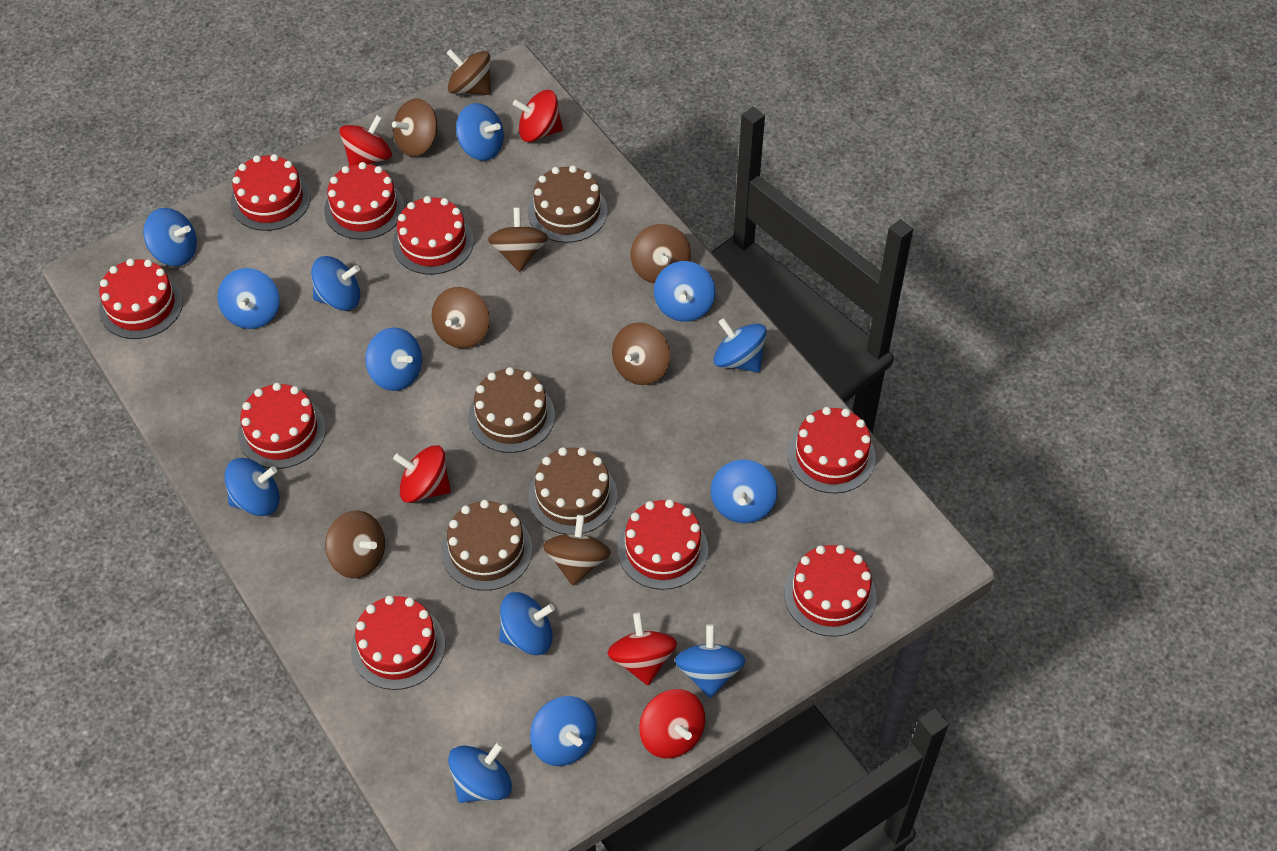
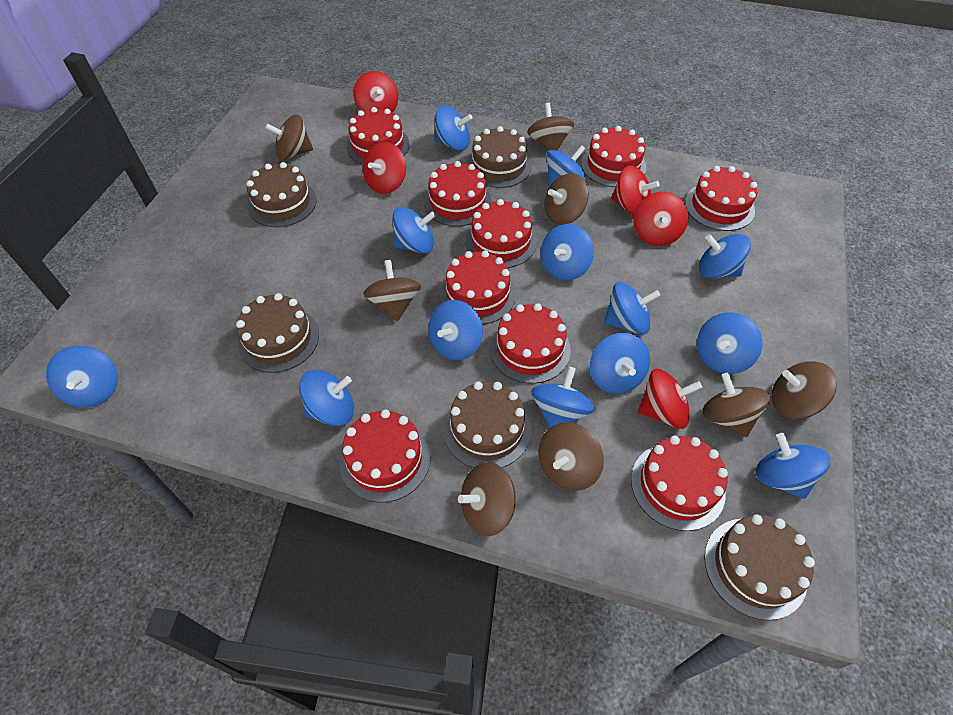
brown cake: [442,500,533,591] [468,367,555,453] [528,166,608,243] [528,447,617,534] = 4 -> [236,293,319,373] [246,162,317,227] [443,381,531,468] [467,126,531,188] [704,514,815,620] = 5

